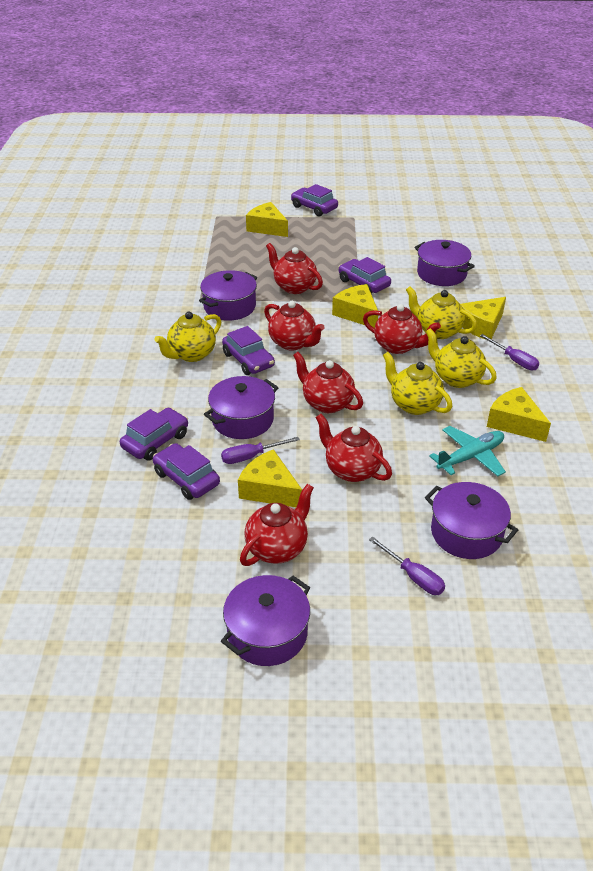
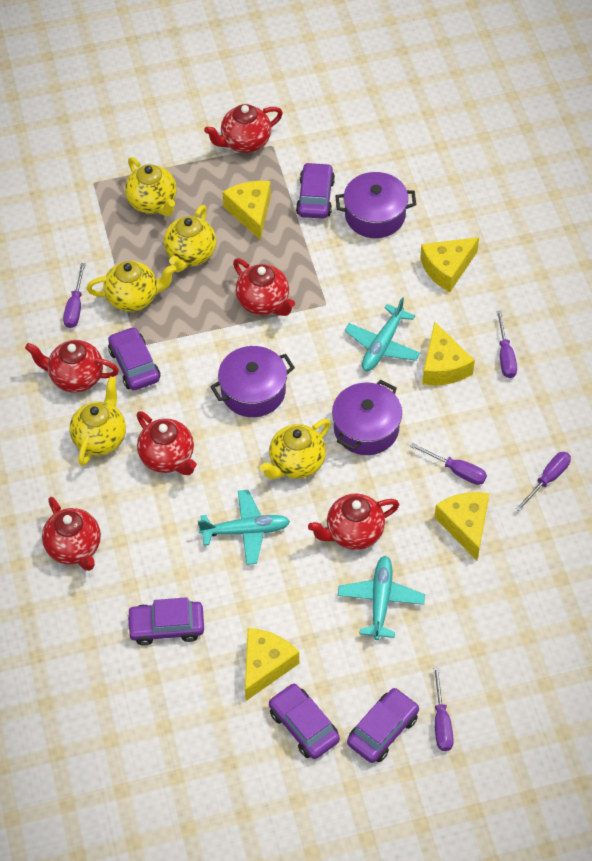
purple pot: [199,270,257,320] [204,376,279,439] [221,575,310,666] [415,240,475,286] [425,482,518,559] = 5 -> [210,346,295,417] [332,380,402,455] [335,172,416,238] = 3
purple screwdriver: [221,437,300,464] [369,537,445,595] [480,334,539,371] = 3 -> [63,263,86,328] [410,443,487,485] [433,666,454,751] [497,311,517,378] [515,452,571,512] = 5
turquoise plane: [429,426,506,476] = 1 -> [198,490,290,565] [338,556,425,640] [345,297,420,371] = 3
yellow teapot: [154,312,221,362] [383,352,452,415] [406,286,477,339] [425,328,497,388] = 4 -> [69,376,126,466] [86,261,176,312] [125,157,177,216] [164,205,216,272] [259,419,331,479] = 5

